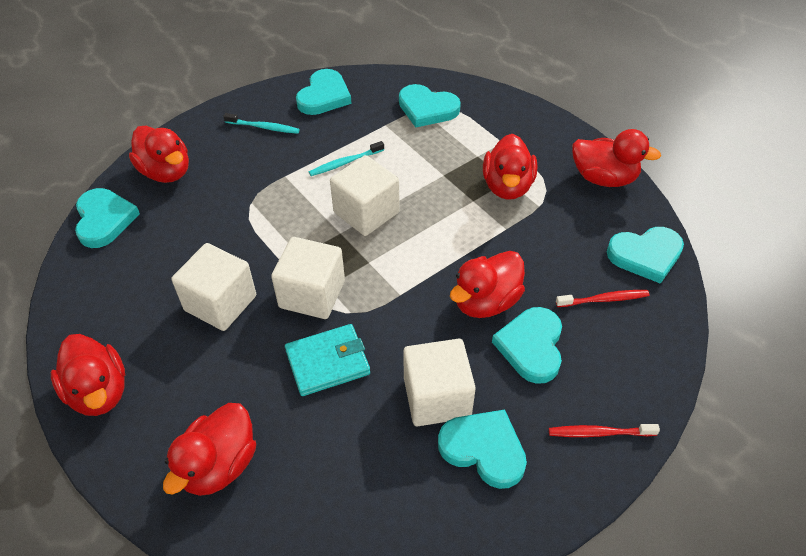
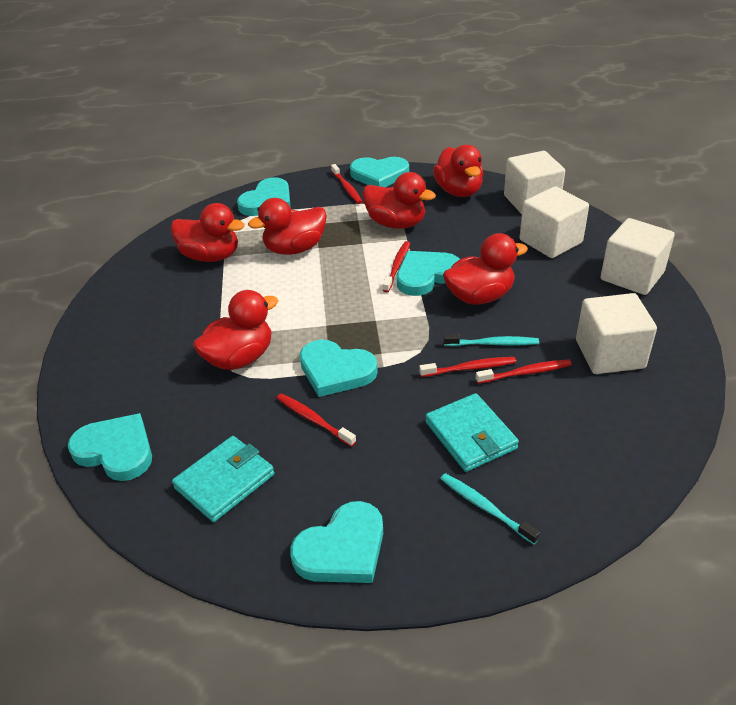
red toothbrush: [549,424,660,437] [556,290,649,307] = 2 -> [277,393,356,447] [331,164,363,204] [383,241,410,292] [419,357,516,377] [476,359,572,384] = 5
turquoise wallet: [285,324,370,396] = 1 -> [172,436,274,522] [426,393,519,472] = 2

